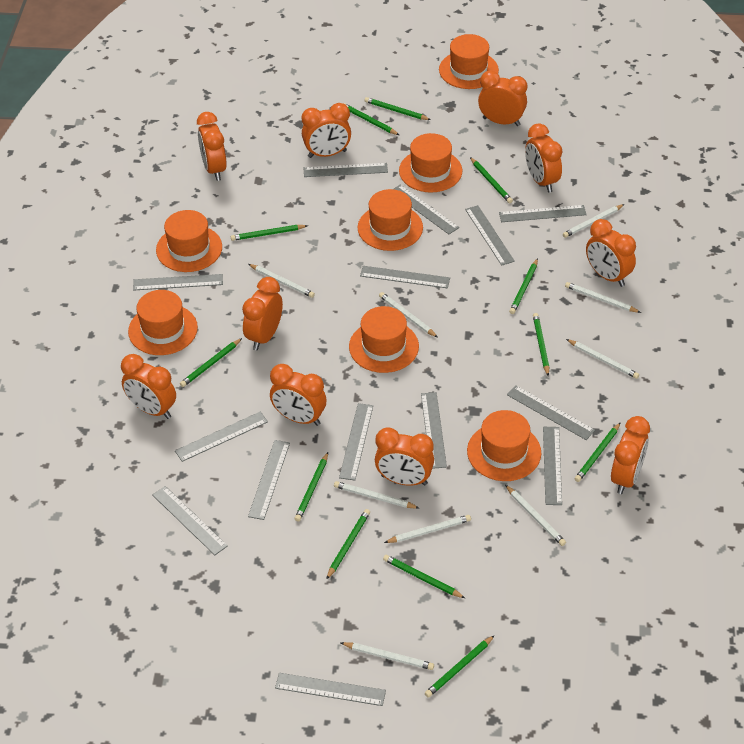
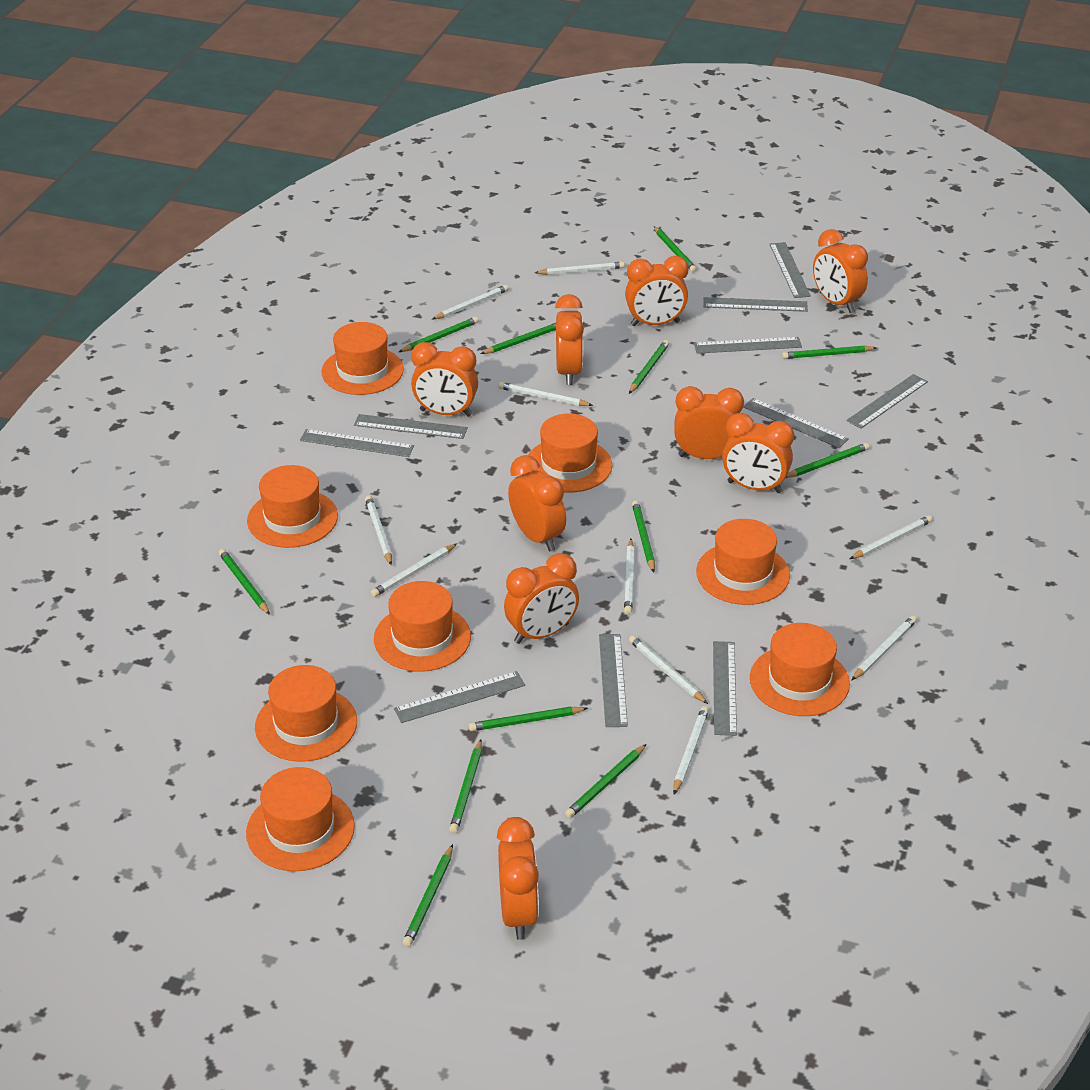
grey ruler: [133,274,223,290] [152,486,228,555] [175,411,268,462] [248,440,290,520] [275,673,386,706] [304,163,388,177] [339,403,373,481] [360,266,450,288] [394,185,459,234] [421,392,447,469] [465,205,515,266] [499,205,587,222] [507,385,595,440] [543,427,562,505] = 14 -> [300,429,414,457] [354,414,468,439] [394,671,525,723] [599,634,628,727] [694,337,802,354] [703,297,808,312] [713,641,737,736] [743,398,849,448] [769,242,811,298] [846,374,928,428] = 10
orange clock: [121,354,176,419] [197,112,227,181] [242,277,283,350] [270,364,327,426] [302,103,351,158] [375,428,434,486] [478,71,527,126] [525,123,563,193] [586,219,636,287] [611,416,650,494] = 10 -> [411,342,478,417] [497,817,539,940] [504,553,579,644] [508,455,566,551] [555,294,584,385] [625,256,688,326] [674,386,744,459] [722,413,794,493] [813,229,868,313] = 9
orange hat: [128,290,198,355] [156,210,222,272] [349,306,419,373] [357,189,423,251] [399,133,462,193] [439,34,499,89] [467,410,541,481] = 7 -> [246,767,355,871] [247,465,338,548] [255,665,357,762] [321,322,404,395] [374,581,471,672] [528,414,612,493] [696,519,790,605] [750,623,850,716] = 8
white pencil: [248,264,315,298] [334,481,419,509] [341,642,434,670] [379,292,438,338] [384,515,471,543] [505,485,566,546] [563,204,624,238] [565,282,641,313] [566,339,639,379] = 9 -> [365,496,392,565] [371,543,457,597] [433,285,509,319] [499,382,593,406] [535,262,625,275] [624,539,634,614] [629,635,708,704] [673,706,709,794] [850,515,932,559] [851,616,917,681] = 10

